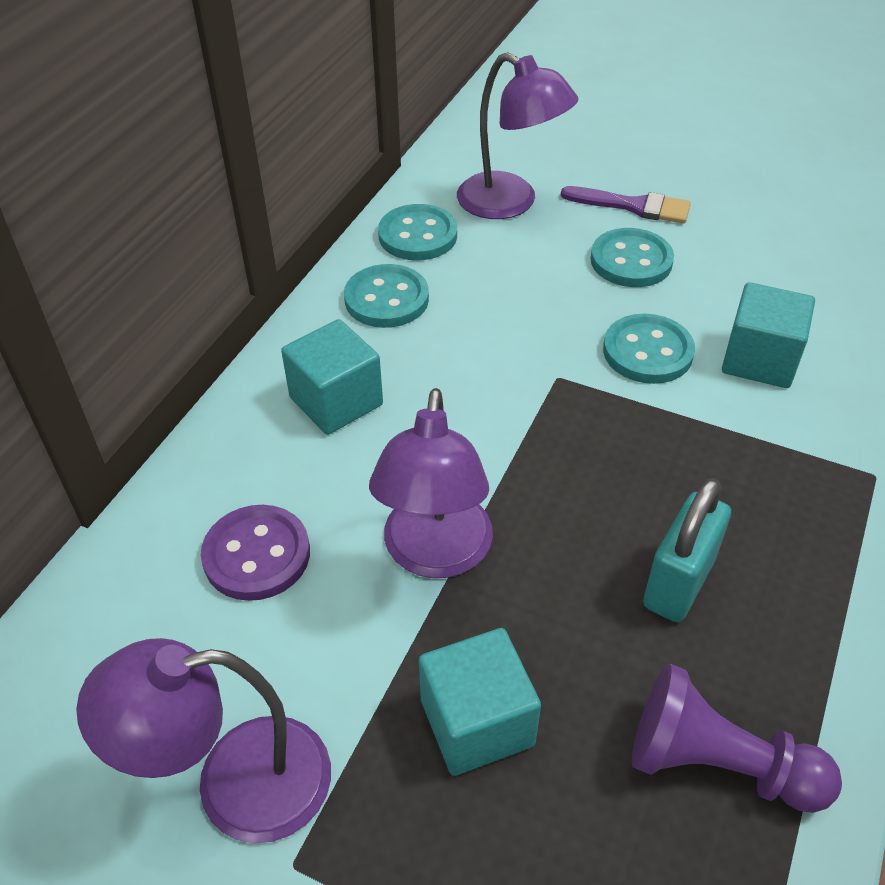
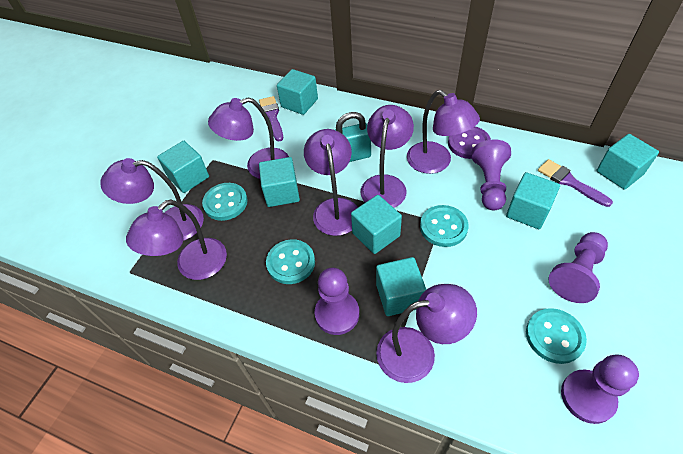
purple brush: [561,186,691,223] = 1 -> [259,96,283,142] [538,159,613,207] = 2
purple lamp: [76,638,331,843] [369,388,493,578] [457,52,578,219] = 3 -> [100,158,204,241] [126,200,227,280] [208,98,289,179] [304,129,358,236] [360,105,414,208] [376,284,477,383] [407,90,480,174] = 7
purple pawn: [632,663,842,813] = 1 -> [315,267,359,335] [472,140,511,210] [548,232,608,303] [561,354,639,424] = 4
turquoise cube: [281,319,383,435] [419,628,541,776] [722,282,815,388] = 3 -> [157,141,209,193] [259,157,300,207] [277,69,318,115] [351,195,402,254] [376,257,426,316] [506,172,560,229] [596,134,659,190] = 7

